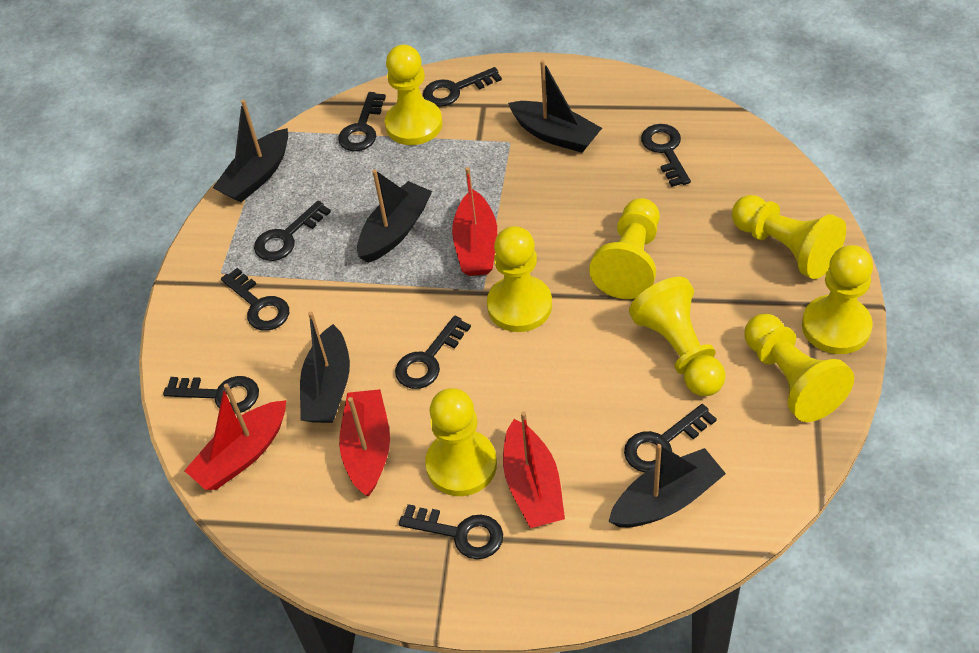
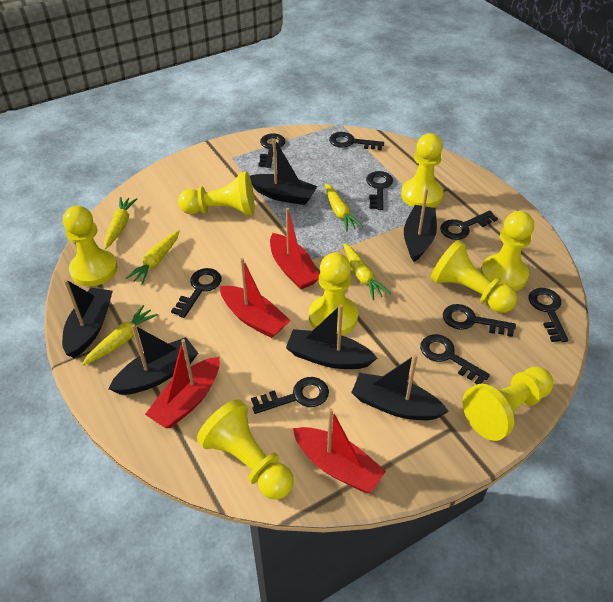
black boat: [213,100,288,202] [300,312,350,423] [357,169,432,263] [508,60,602,153] [609,444,726,527] = 5 -> [62,279,113,358] [108,324,198,395] [250,138,317,205] [286,304,377,369] [351,354,449,420] [404,188,437,262] = 6
yellow carrot: none = 0 -> [82,305,158,366] [104,197,137,249] [126,230,180,285] [325,183,363,232] [343,243,391,300] = 5

